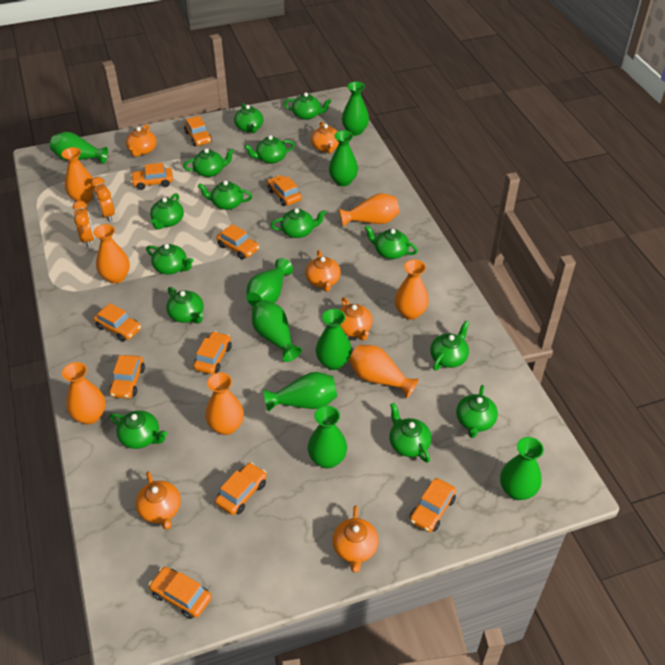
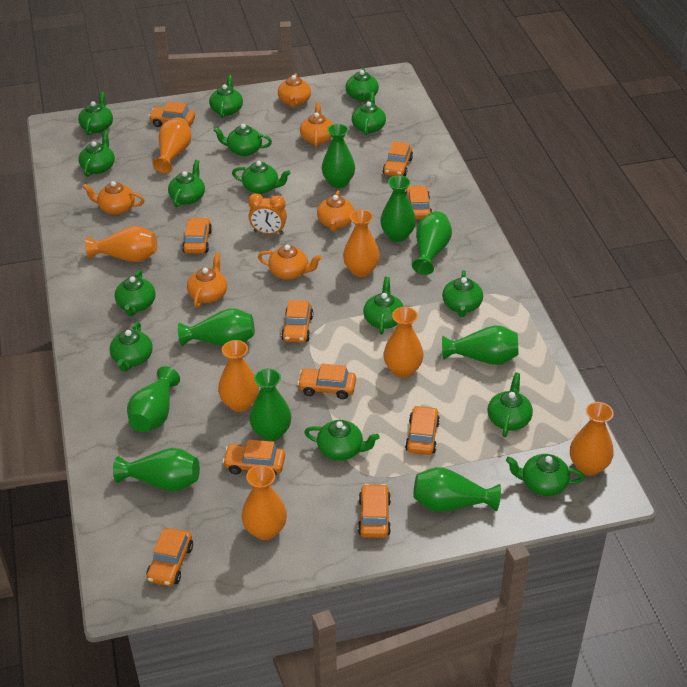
green teapot: [110,410,167,449] [146,244,194,275] [150,193,184,230] [166,287,204,324] [183,148,234,177] [198,181,253,210] [234,103,263,133] [244,135,295,164] [271,208,326,238] [284,92,332,120] [365,225,418,259] [389,403,432,463] [430,321,469,371] [456,385,498,438] = 14 -> [78,92,113,136] [78,131,115,177] [110,322,153,372] [115,270,156,316] [168,160,205,208] [209,75,243,118] [213,124,272,156] [232,161,291,194] [304,420,380,461] [345,68,379,102] [352,92,386,136] [363,277,404,335] [442,270,483,317] [487,372,533,437] [506,454,585,496] = 15
orange clock: [73,201,94,247] [91,177,115,222] = 2 -> [248,194,287,235] = 1

